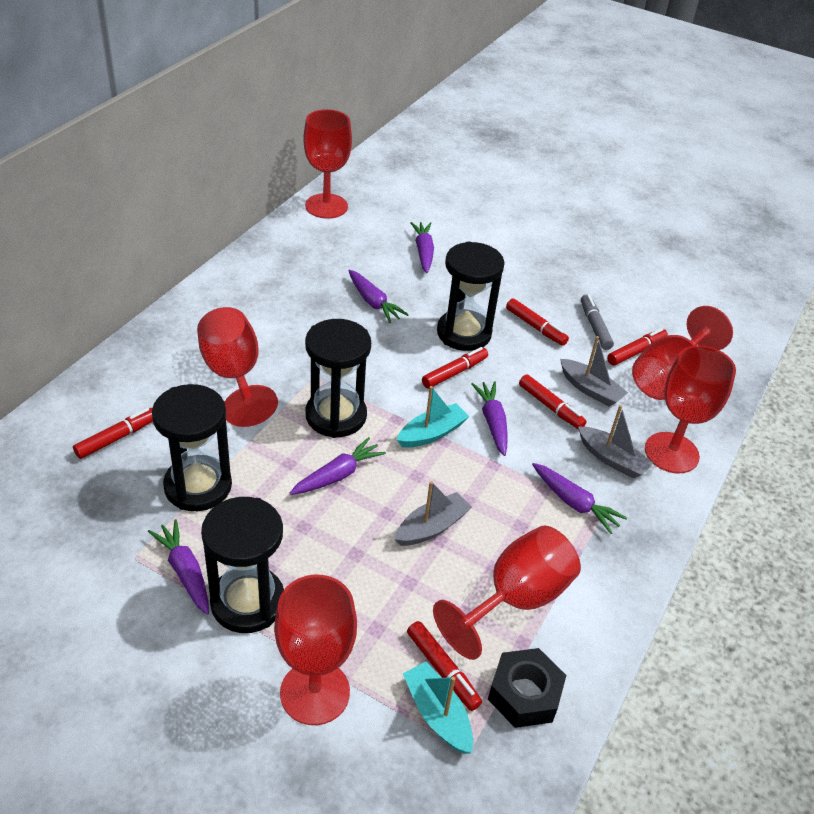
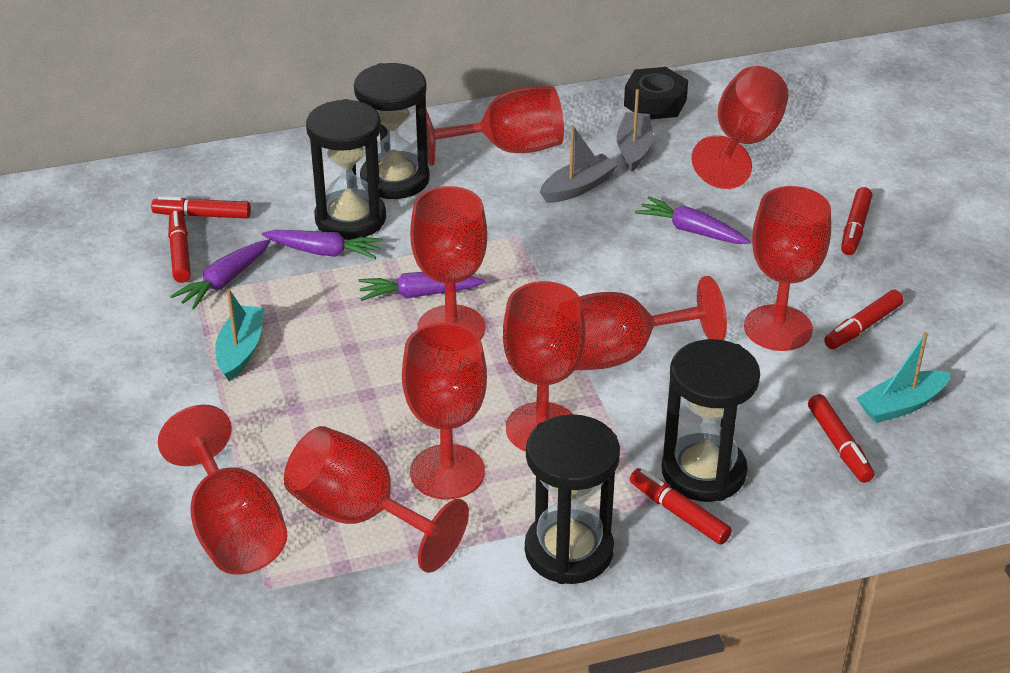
grey boat: [394,481,472,546] [560,336,628,407] [578,405,653,478] = 3 -> [540,125,618,203] [617,89,653,172] = 2
grey marker: [581,294,614,350] = 1 -> none = 0
purple carrot: [148,519,209,615] [289,437,386,495] [348,270,409,323] [410,222,434,273] [471,381,508,456] [532,463,627,534] = 6 -> [170,240,270,310] [262,230,383,259] [359,272,485,301] [635,196,751,244] = 4
red goblet: [197,307,278,427] [274,574,357,725] [303,109,352,219] [433,526,581,660] [632,306,733,400] [645,345,736,473] = 6 -> [158,405,288,575] [284,426,469,573] [402,323,487,500] [410,186,487,339] [426,86,564,166] [503,281,585,452] [574,276,727,371] [692,66,789,189] [744,186,831,351] = 9

